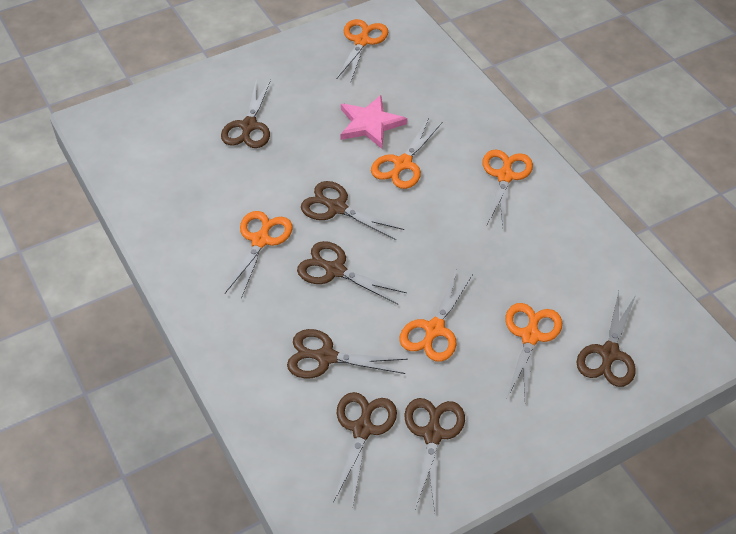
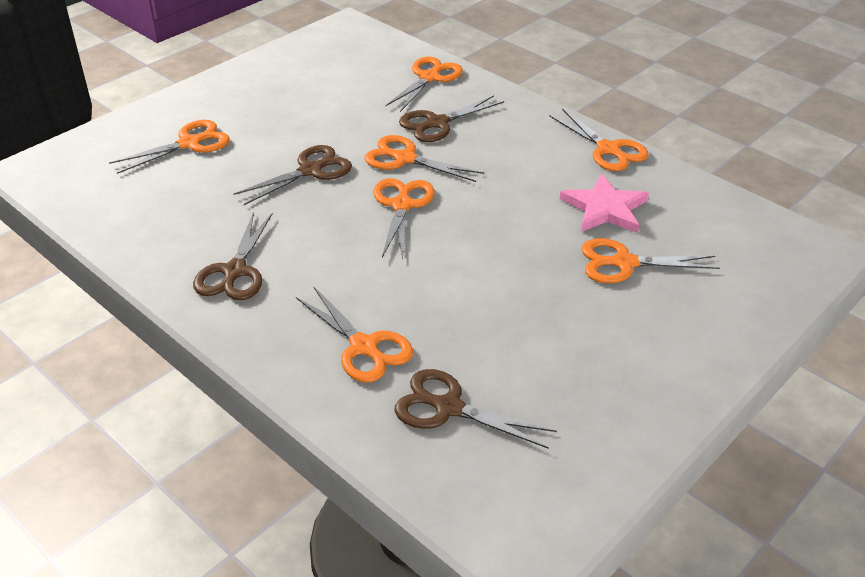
brown scissors: [221,79,271,148] [287,329,408,378] [297,241,407,305] [301,181,404,240] [333,392,397,504] [404,398,465,511] [576,291,636,387] = 7 -> [193,212,273,300] [233,145,352,205] [395,369,556,449] [399,95,504,142] = 4
orange scissors: [225,211,293,298] [336,19,388,81] [371,118,442,189] [399,270,473,362] [482,150,533,226] [505,303,562,402] = 6 -> [109,120,230,174] [296,286,413,383] [364,135,484,182] [373,178,435,260] [385,57,463,112] [549,109,649,171] [582,238,720,283] = 7

